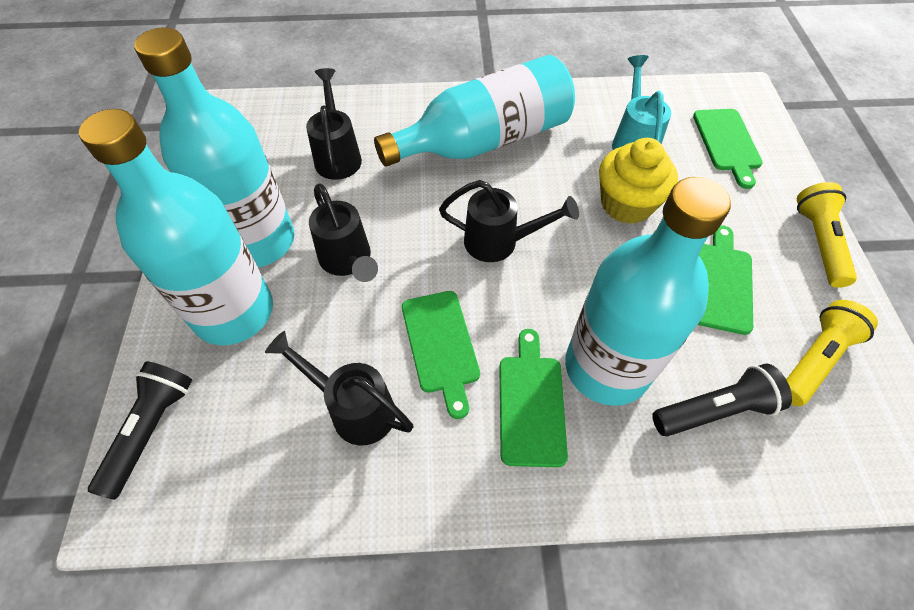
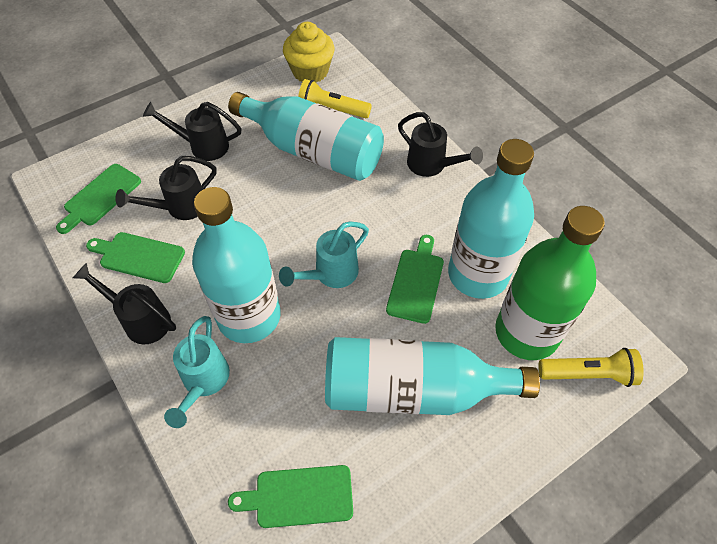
black flashlight: [88,361,192,500] [652,364,792,436] = 2 -> none = 0
green bottle: none = 0 -> [495,206,605,360] = 1
turquoise watering can: [612,55,671,150] = 1 -> [164,316,230,428] [279,221,369,288] = 2

